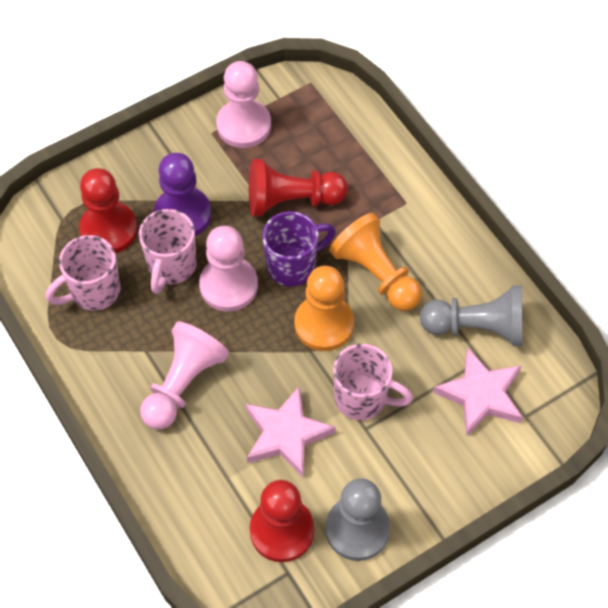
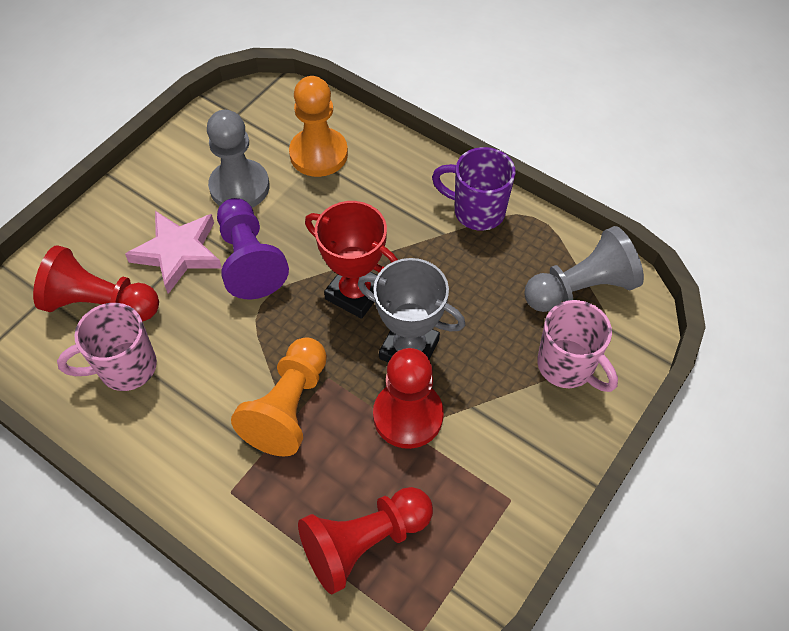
grey trophy: none = 0 -> [358,258,465,362] = 1
pink mug: [46,235,121,311] [139,209,197,294] [333,344,413,420] = 3 -> [57,303,157,391] [537,300,618,392] = 2
pink pawn: [140,322,229,429] [199,226,258,312] [216,61,271,148] = 3 -> none = 0
pink star: [246,386,335,477] [433,348,523,437] = 2 -> [125,211,222,294] = 1
red trophy: none = 0 -> [305,201,398,319] = 1

